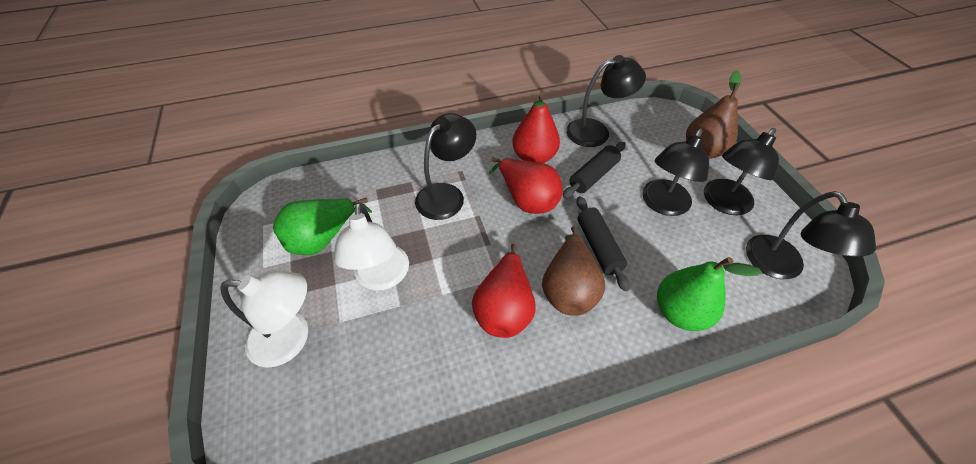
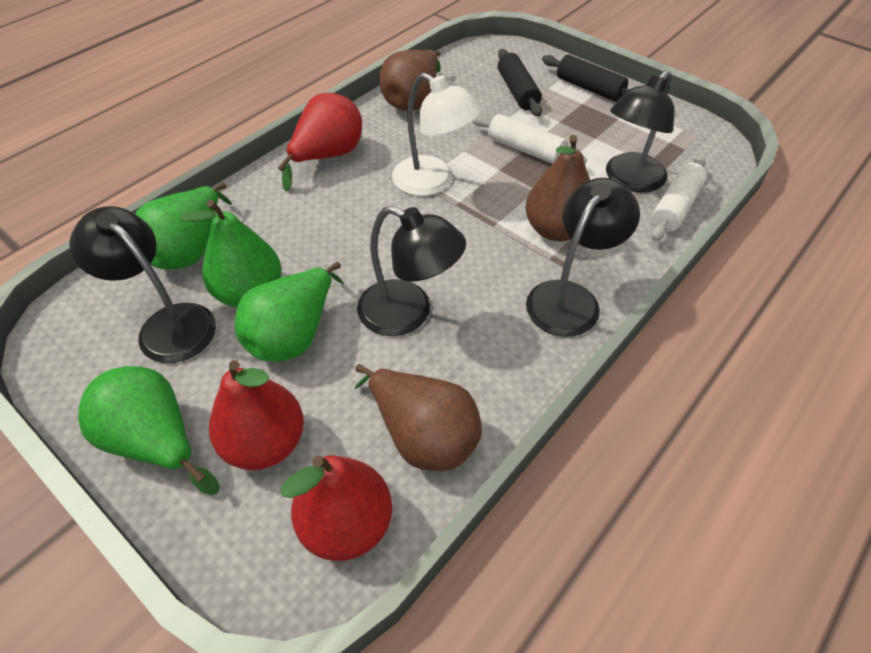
black lamp: [415,113,476,220] [566,55,646,147] [642,129,709,216] [704,128,779,215] [746,191,876,279] = 5 -> [69,206,216,363] [357,206,466,336] [526,178,640,337] [606,70,675,193] = 4
brown pear: [542,226,605,316] [686,70,741,159] = 2 -> [355,364,482,471] [379,49,441,111] [525,135,590,241] = 3
green pear: [273,198,372,255] [657,257,762,331] = 2 -> [78,366,220,495] [135,183,232,270] [179,200,282,308] [235,262,343,362] = 4
white lamp: [220,270,308,368] [333,202,409,290] = 2 -> [392,73,482,196] = 1
white rolling pin: none = 0 -> [472,114,587,164] [651,157,707,241] = 2

